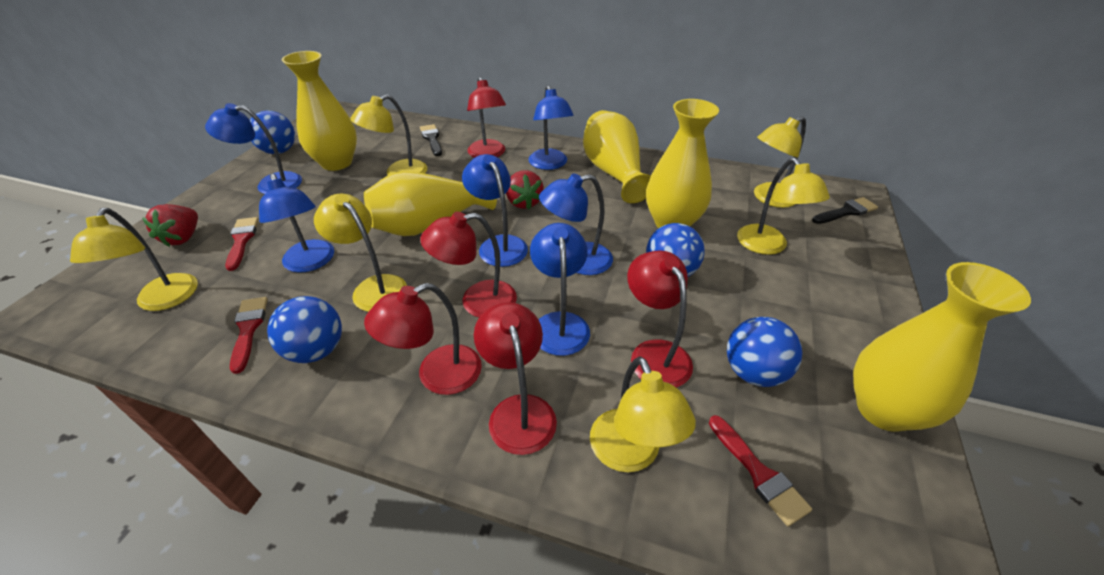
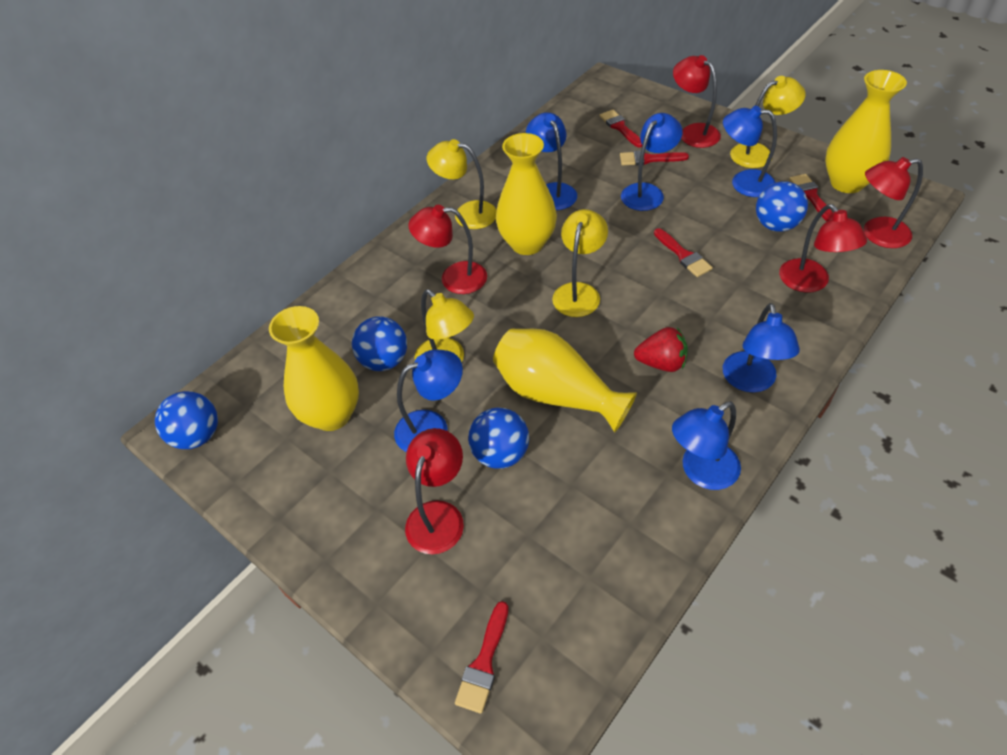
black brush: [420,124,442,156] [812,197,878,224] = 2 -> none = 0
red brush: [225,217,259,271] [230,297,268,374] [709,415,812,526] = 3 -> [455,601,509,714] [599,110,642,147] [620,151,689,166] [654,228,713,277] [789,174,833,221] = 5
red strawberry: [142,204,198,247] [506,170,544,209] = 2 -> [634,327,688,372] = 1
yellow lamp: [70,208,198,311] [314,194,407,312] [350,95,428,175] [590,357,696,472] [737,158,830,255] [754,116,806,208] = 6 -> [414,290,474,363] [427,139,497,229] [552,209,608,317] [730,76,806,168] = 4
yellow vase: [282,51,357,171] [364,171,497,236] [583,110,651,203] [646,99,719,228] [853,262,1031,432] = 5 -> [269,306,359,431] [493,329,637,433] [496,133,557,255] [825,70,907,193] = 4

